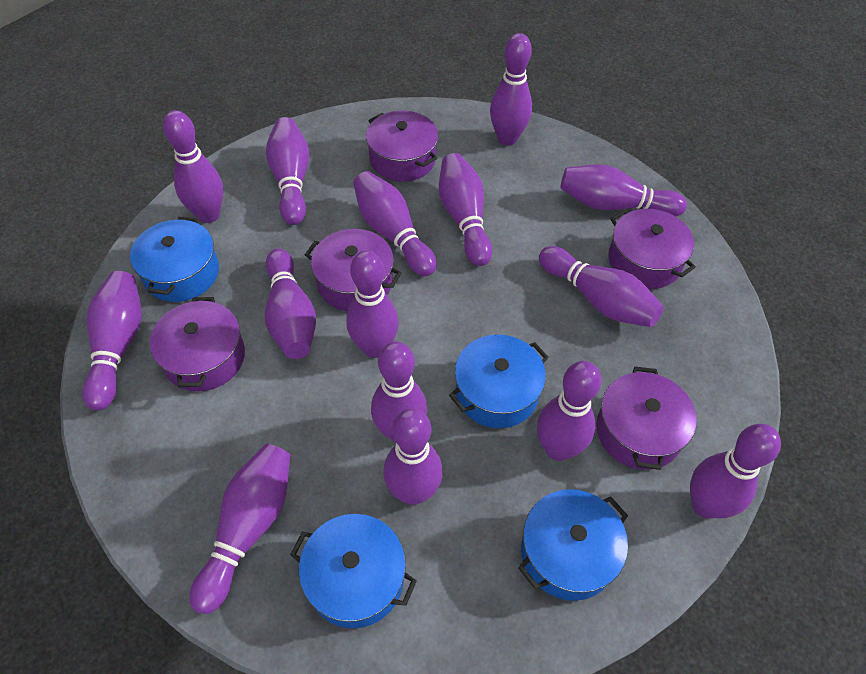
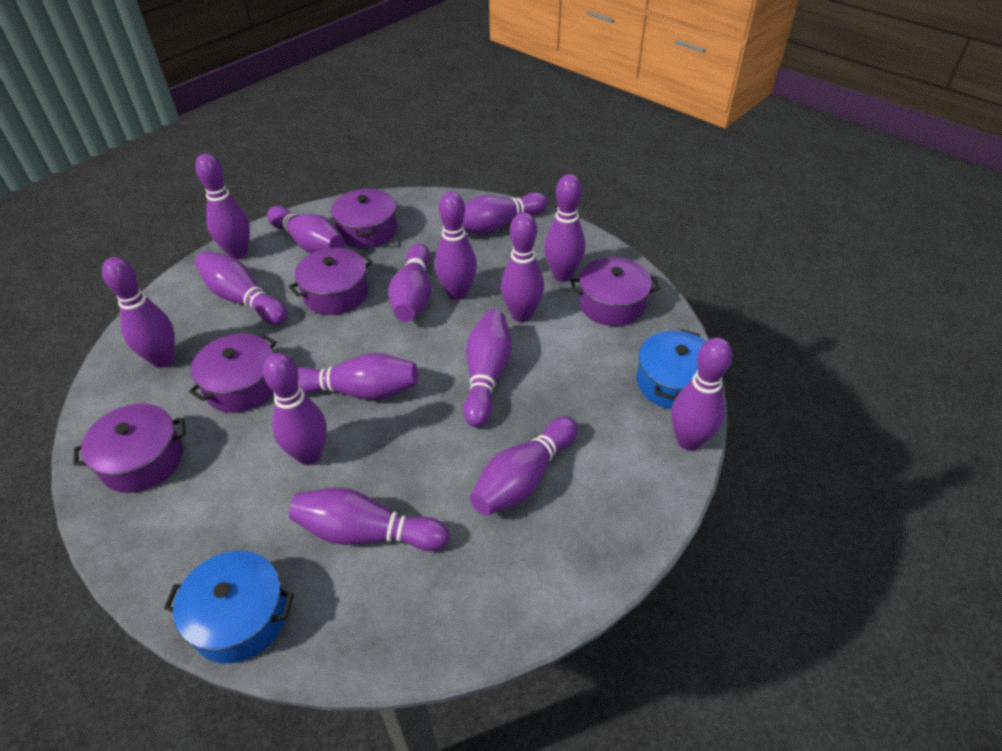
blue pot: [130,217,219,302] [290,514,417,629] [449,335,549,428] [518,489,628,601] = 4 -> [164,551,294,663] [637,329,706,409] = 2

